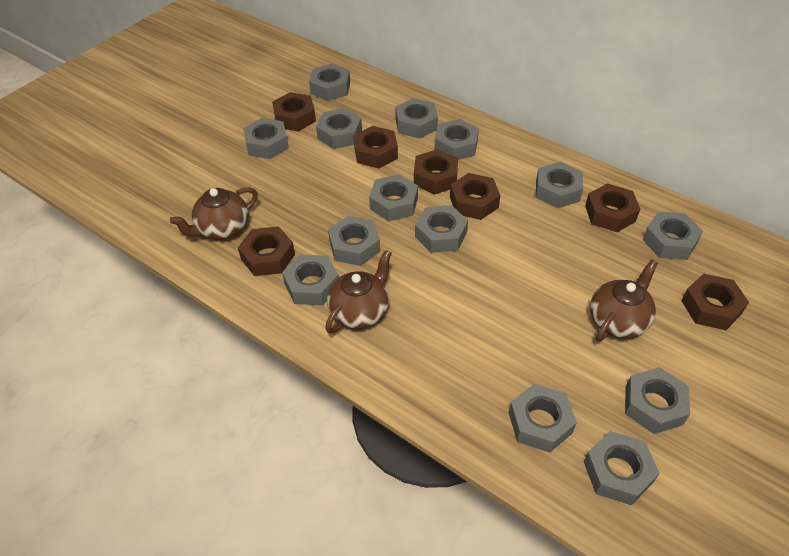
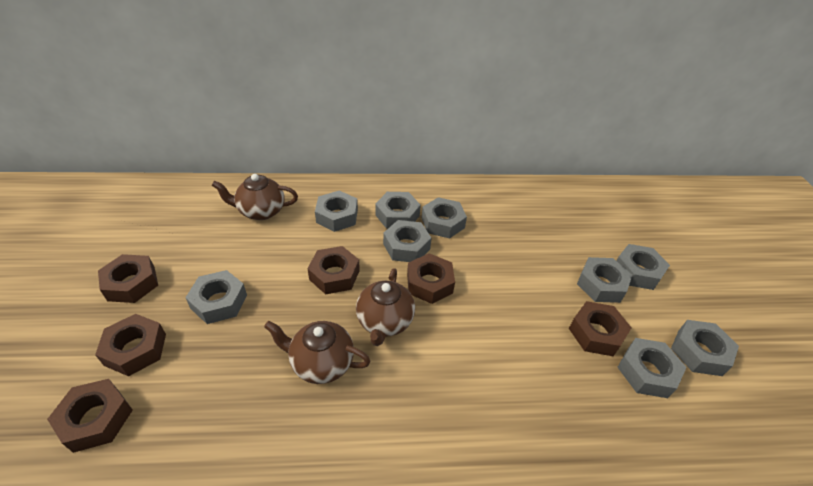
brown nut: [238,226,295,276] [272,92,316,131] [354,126,398,169] [414,149,458,195] [450,173,500,220] [585,183,640,232] [682,273,749,330] = 7 -> [47,379,133,453] [95,314,166,376] [98,254,158,303] [307,246,360,294] [407,253,455,304] [569,301,632,356] = 6
grey nut: [243,118,289,159] [282,255,339,305] [309,63,350,101] [316,108,362,149] [328,216,380,266] [369,174,418,221] [395,98,438,139] [415,205,468,253] [434,119,479,160] [509,384,577,453] [536,162,583,208] [584,431,660,505] [625,367,690,434] [643,212,703,260] = 14 -> [185,270,247,324] [315,191,358,232] [375,192,421,229] [383,220,432,262] [422,197,467,239] [577,257,632,303] [617,244,670,290] [617,338,687,398] [671,320,739,376] = 9

